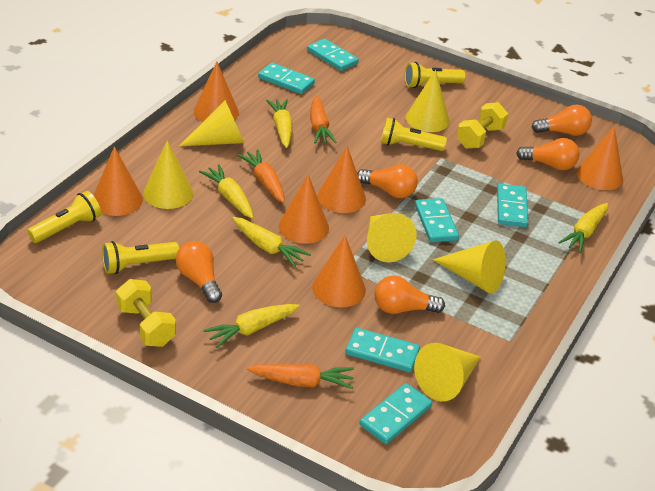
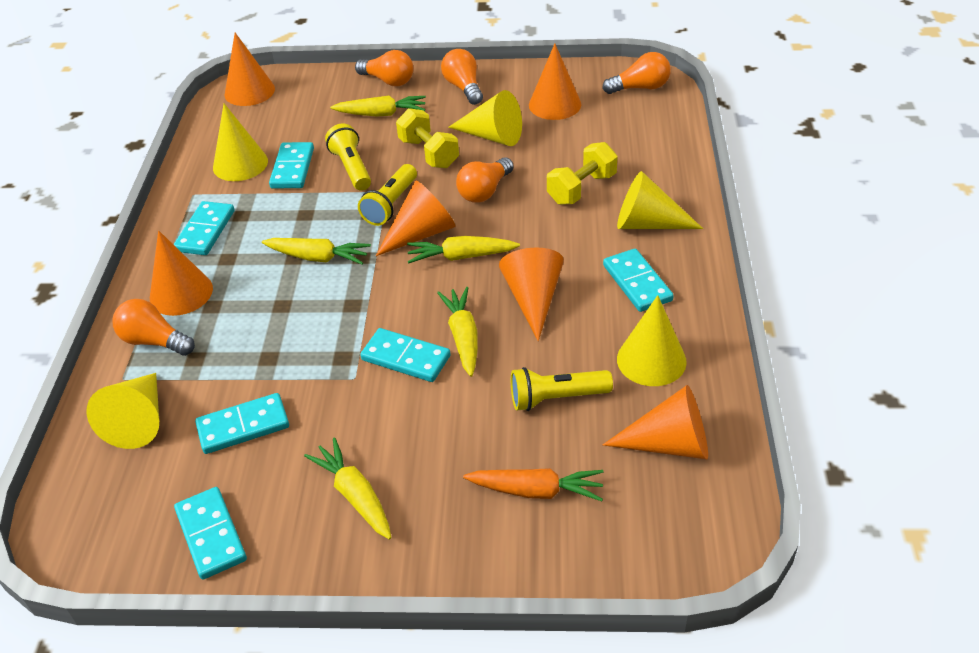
orange carrot: [237,149,285,203] [247,364,354,389] [310,96,337,144] = 3 -> [463,468,604,501] = 1
yellow cone: [143,141,193,209] [179,100,244,146] [367,213,416,262] [406,70,450,132] [414,343,481,401] [433,240,506,293] = 6 -> [87,373,159,449] [213,104,268,181] [448,90,522,146] [617,171,703,229] [617,295,687,386] = 5
yellow flashlight: [27,191,101,243] [102,241,179,274] [381,118,447,151] [404,62,465,88] = 4 -> [325,124,371,191] [358,164,417,226] [511,367,613,411] = 3

